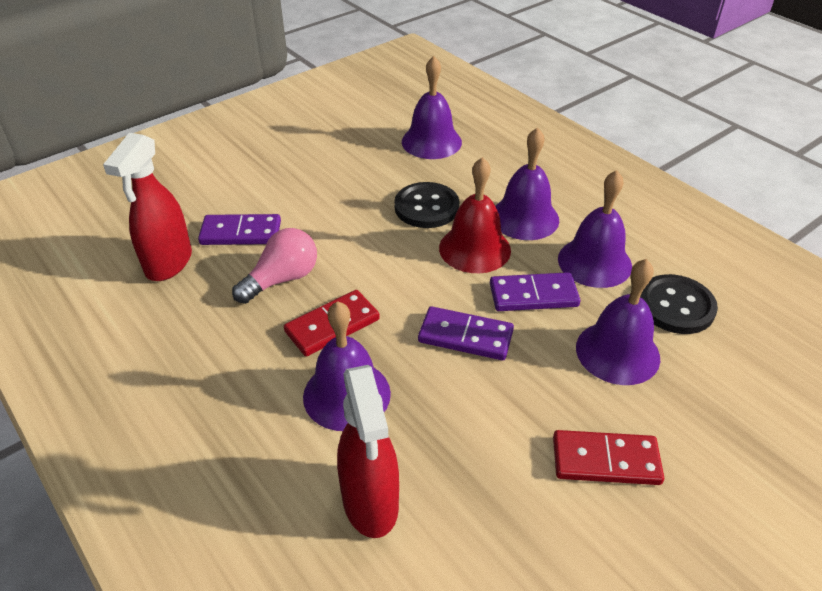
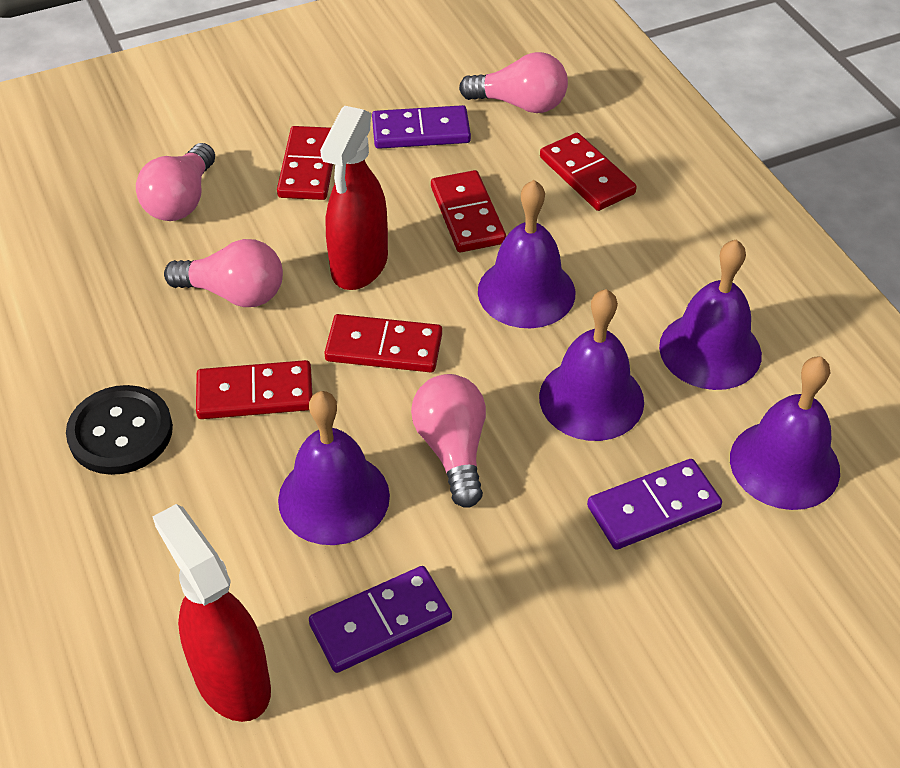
black button: [394,182,460,228] [640,274,718,334] = 2 -> [66,385,173,475] = 1
pink light bulb: [232,228,317,304] = 1 -> [136,143,215,221] [164,239,283,307] [411,374,486,508] [459,52,568,113] = 4
red bell: [439,157,511,273] = 1 -> none = 0
red domino: [284,290,380,357] [553,430,664,485] = 2 -> [196,360,313,419] [277,126,333,200] [324,314,442,373] [431,170,506,252] [540,133,637,211] = 5

